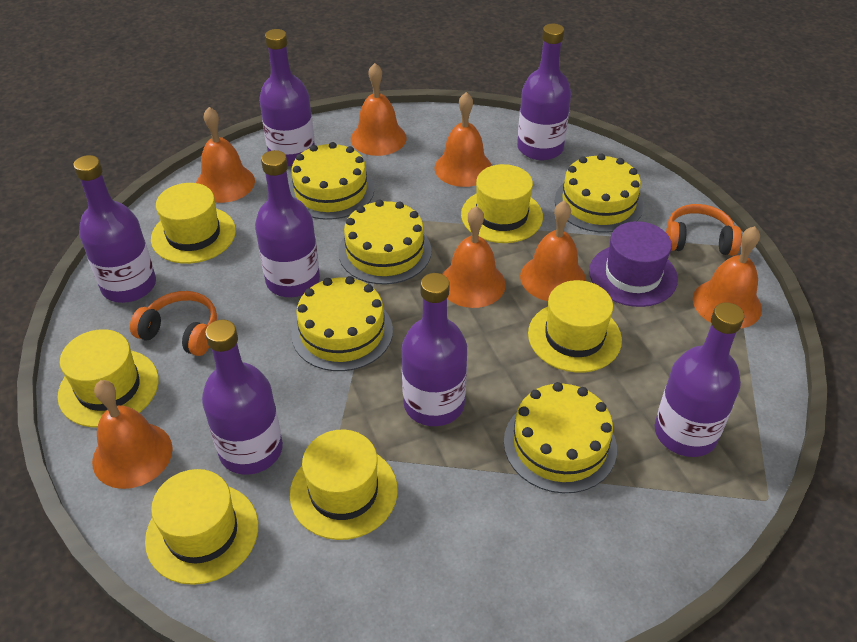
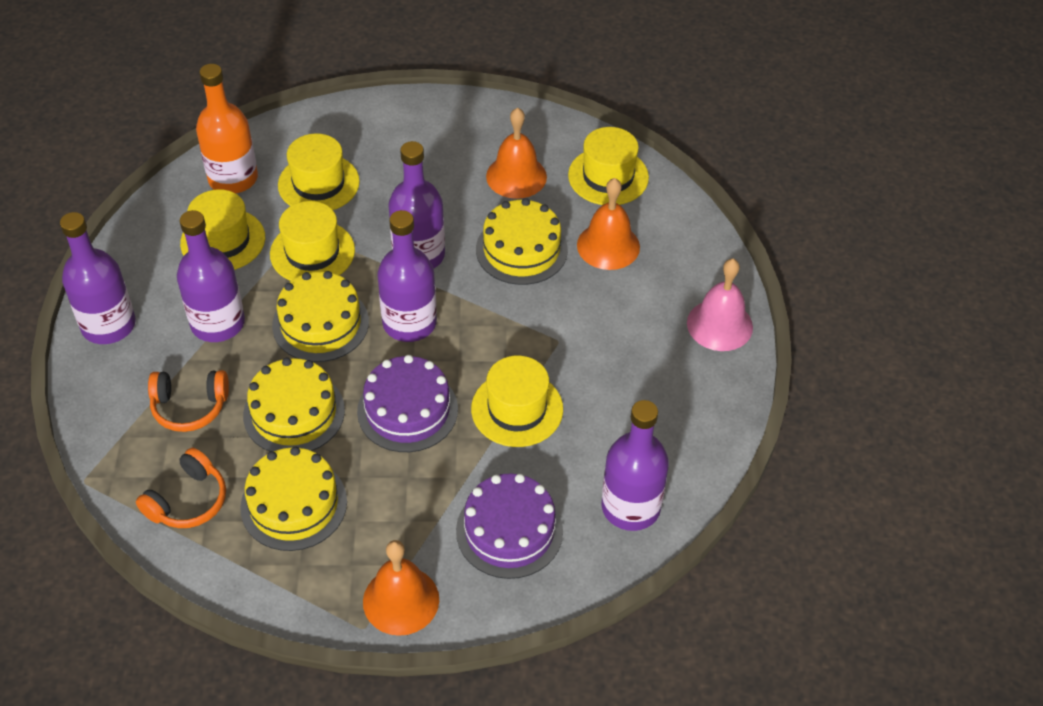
orange bell: [92,380,173,489] [196,107,255,203] [351,63,407,156] [435,92,492,187] [443,206,506,308] [520,201,586,301] [693,226,762,329] = 7 -> [363,540,439,636] [486,107,547,199] [577,178,640,270] = 3
orange bottle: none = 0 -> [196,64,258,193] = 1
pink bell: none = 0 -> [687,259,753,351] = 1
purple bottle: [73,155,156,303] [202,319,283,475] [255,150,320,297] [259,29,315,166] [402,273,467,426] [517,24,571,160] [655,302,744,457] = 7 -> [60,212,136,344] [177,210,245,342] [377,210,437,342] [388,141,445,269] [602,400,669,531] = 5
purple cake: none = 0 -> [357,355,458,452] [456,474,563,579] = 2
purple hat: [589,221,678,307] = 1 -> none = 0
yellow cake: [289,142,374,220] [291,276,393,371] [338,200,431,284] [504,382,617,493] [555,153,643,233] = 5 -> [240,446,347,551] [243,358,345,452] [272,271,369,362] [476,198,568,285] = 4
yellow hat: [58,329,159,427] [145,469,258,585] [151,183,236,264] [290,430,398,540] [461,164,543,243] [528,280,622,373] = 6 -> [180,189,265,270] [270,201,355,281] [278,133,360,210] [471,356,563,447] [568,127,649,205] = 5

